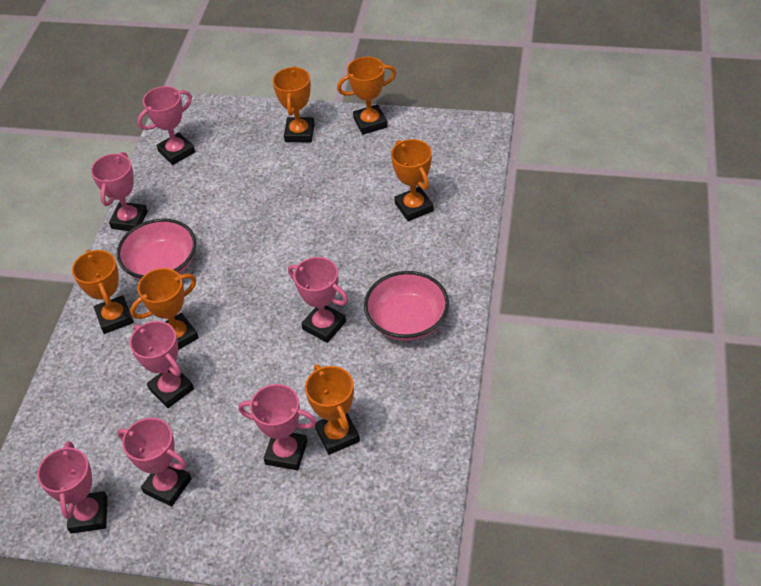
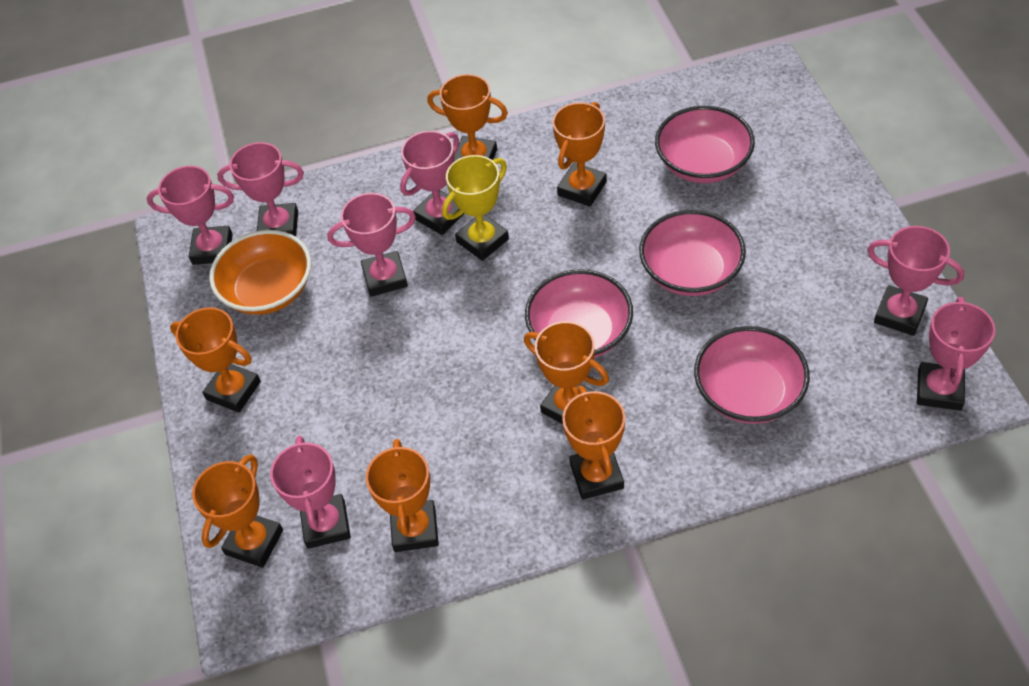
orange bowl: none = 0 -> [209,230,311,315] = 1
orange trophy: [72,249,134,334] [130,268,199,350] [272,66,315,142] [305,364,360,455] [337,57,396,135] [391,139,434,221] = 6 -> [170,307,261,413] [192,454,283,568] [366,439,439,552] [427,74,508,161] [524,321,609,424] [552,102,607,207] [562,386,625,500] = 7
pink bowl: [116,218,196,280] [364,271,449,341] = 2 -> [525,269,633,358] [639,210,746,296] [655,106,755,183] [694,326,810,424] = 4
yellow trophy: none = 0 -> [442,155,509,261] = 1

